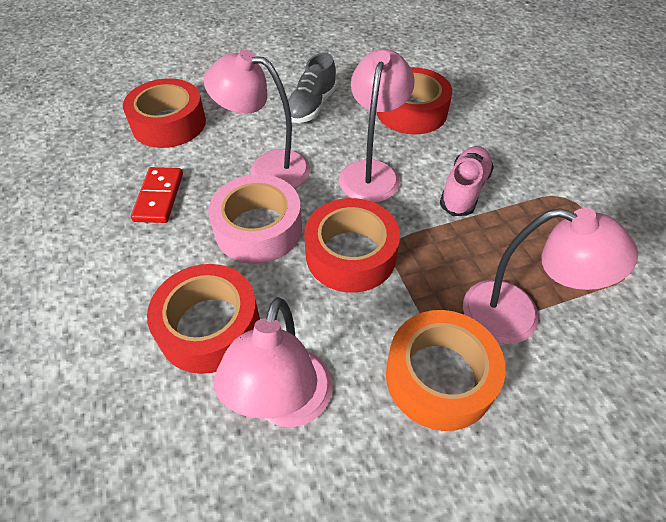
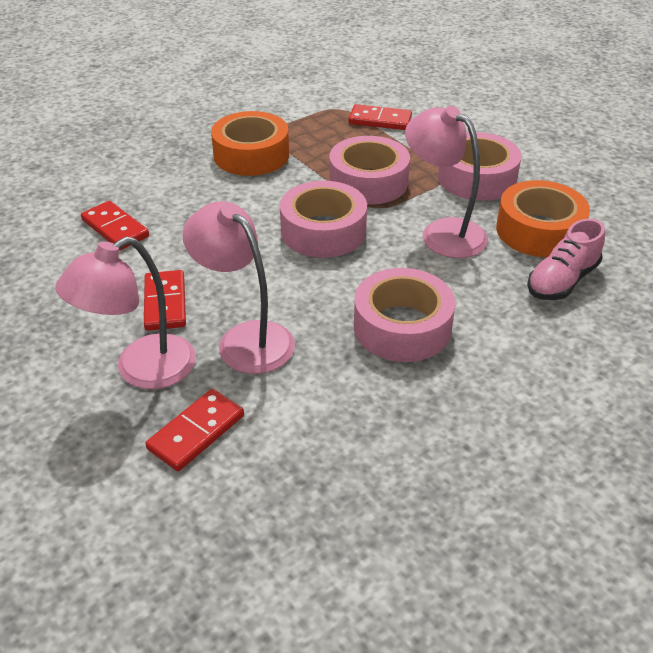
grey shoe: [288,53,337,123] = 1 -> none = 0
orange tape: [386,310,506,431] = 1 -> [211,111,289,176] [496,180,590,257] = 2
pink lamp: [204,50,310,188] [214,297,333,427] [339,49,415,203] [463,208,638,344] = 4 -> [55,236,196,389] [183,201,295,374] [405,106,488,258] = 3
pink tape: [208,174,302,264] = 1 -> [280,181,367,258] [329,136,410,205] [354,268,455,362] [438,132,522,201] = 4
red domino: [131,167,183,223] = 1 -> [81,201,149,250] [144,270,186,331] [145,389,244,471] [348,104,412,130] = 4
red tape: [123,78,206,148] [147,264,260,374] [304,198,400,293] [376,67,452,134] = 4 -> none = 0

